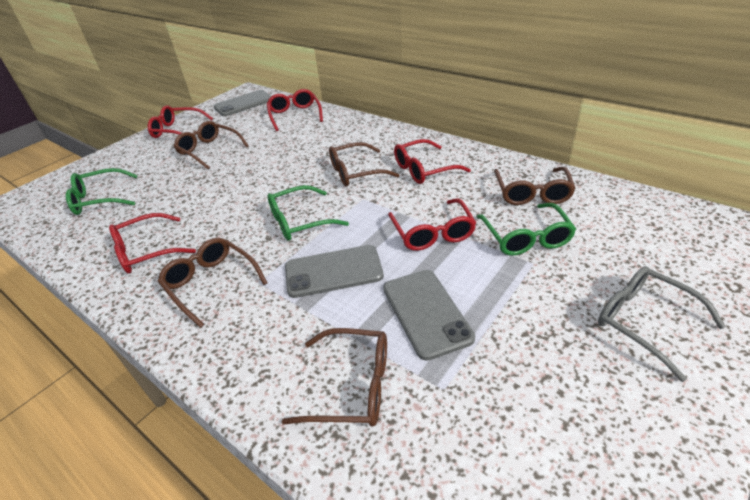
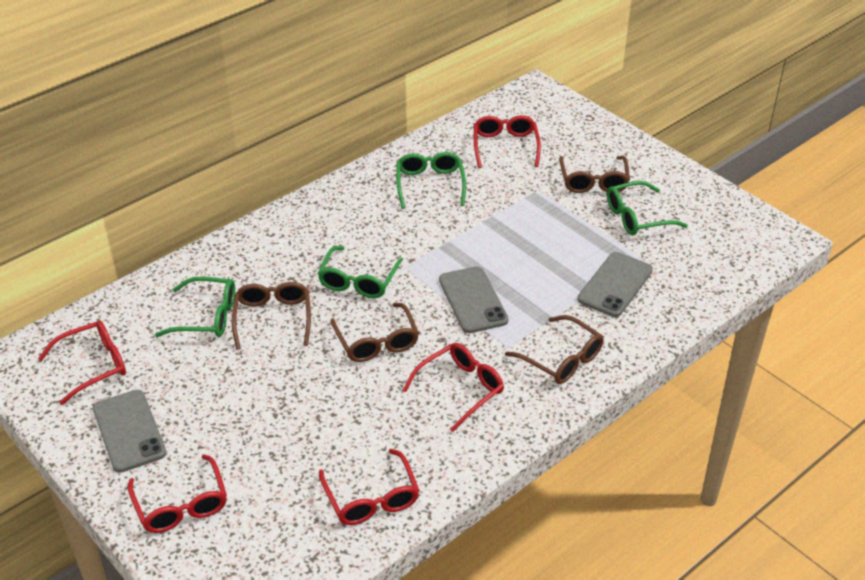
brown glasses: [158,238,267,328] [174,121,249,169] [282,328,387,427] [329,142,399,187] [494,167,576,205] = 5 -> [232,282,311,350] [331,303,419,362] [505,315,604,384] [559,156,630,193] = 4
green glasses: [66,168,138,215] [267,185,349,241] [477,203,576,256] = 3 -> [155,277,235,337] [318,246,403,298] [396,152,466,209] [607,181,688,235] = 4
grey glasses: [598,266,726,382] = 1 -> none = 0

